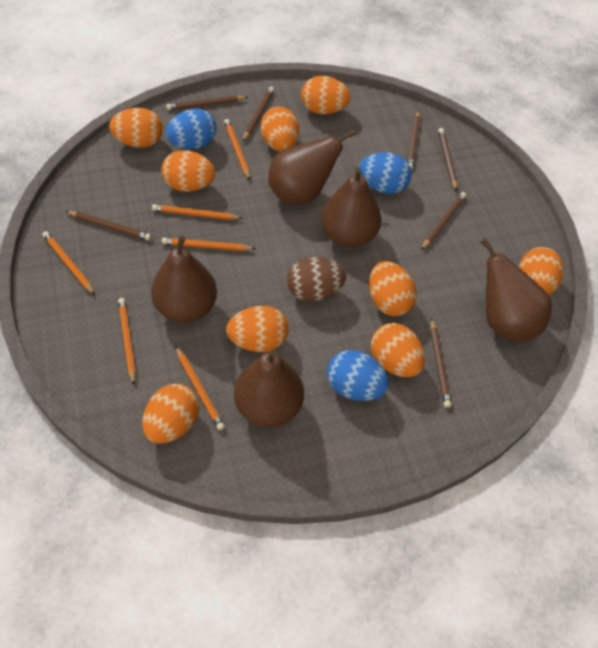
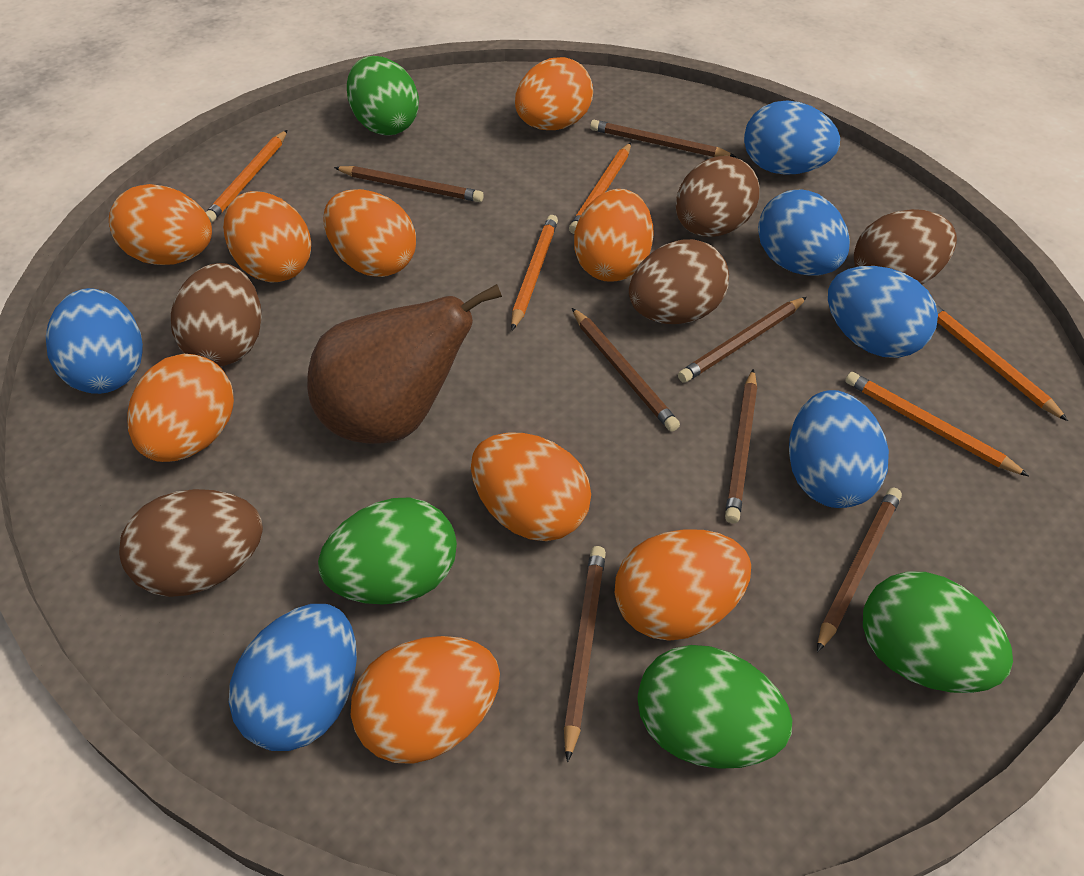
blue egg: [166,109,216,149] [327,350,389,401] [359,152,412,194] = 3 -> [46,288,143,394] [229,604,357,751] [744,100,840,175] [758,190,850,275] [789,390,889,508] [828,266,938,358] = 6
brown egg: [287,257,346,302] = 1 -> [119,489,263,597] [171,263,262,366] [629,239,729,324] [676,156,759,237] [854,209,957,285] = 5
brown pear: [151,235,217,323] [234,349,304,428] [268,129,356,205] [321,167,381,248] [480,238,552,342] = 5 -> [307,284,502,444] = 1
green egg: none = 0 -> [318,498,457,604] [347,56,419,136] [637,645,792,769] [863,571,1013,693] = 4
orange pencil: [42,231,95,295] [118,298,136,385] [152,204,242,220] [162,238,256,251] [176,346,225,430] [224,119,250,180] = 6 -> [206,130,287,223] [511,215,558,330] [569,142,631,234] [845,372,1029,476] [936,305,1068,421] = 5

